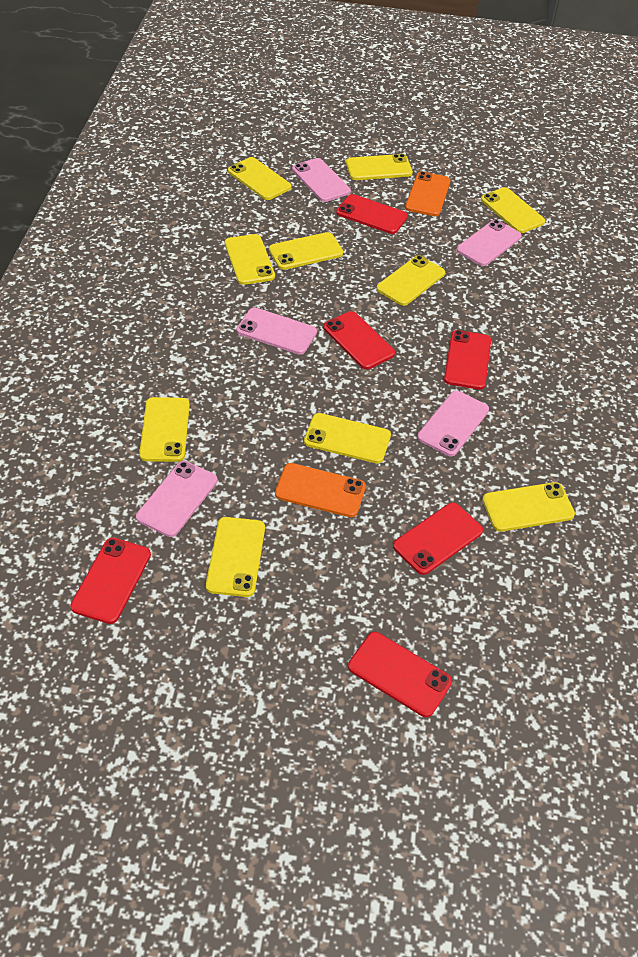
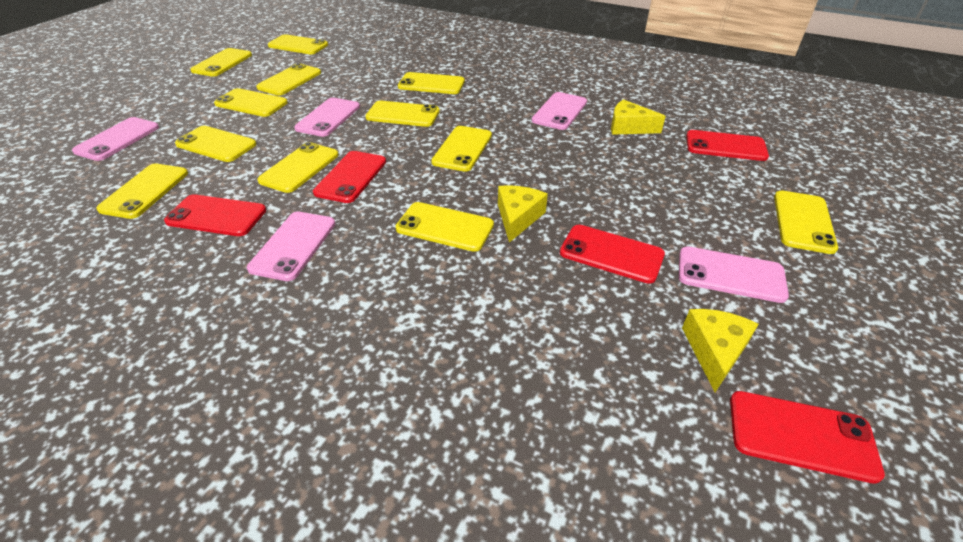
orange phone: [275,463,366,517] [405,171,450,216] = 2 -> none = 0
red phone: [70,538,151,624] [323,311,395,369] [336,194,408,234] [348,632,452,717] [393,503,483,575] [444,330,491,390] = 6 -> [164,194,266,236] [313,151,386,203] [560,225,665,284] [686,130,769,161] [730,391,885,484] = 5
yellow cheese: none = 0 -> [498,185,548,243] [611,99,666,135] [682,309,759,392] = 3
yellow phone: [139,397,190,462] [206,517,265,597] [225,234,275,285] [228,157,292,200] [269,232,343,270] [304,413,391,464] [346,154,413,180] [377,255,445,306] [481,187,545,233] [482,482,575,532] = 10 -> [96,164,188,219] [175,126,256,162] [190,48,252,77] [214,88,288,117] [256,63,321,96] [257,142,339,193] [268,34,328,54] [365,101,440,127] [396,202,494,252] [398,72,465,94] [431,126,492,172] [774,191,838,254] = 12

